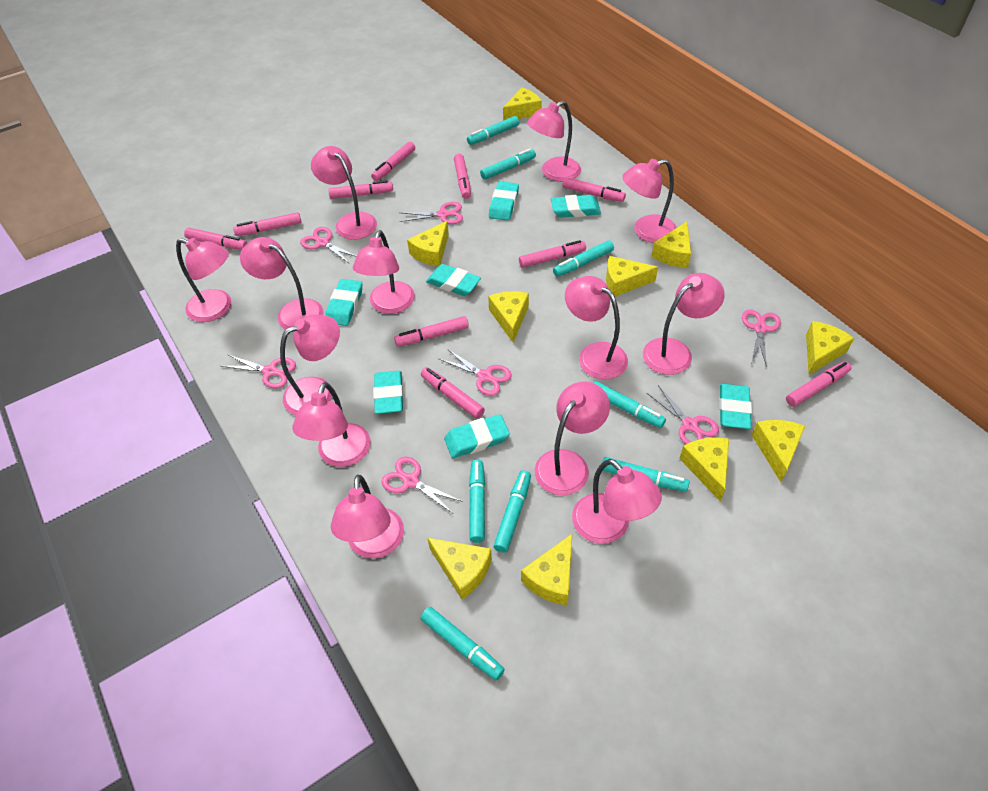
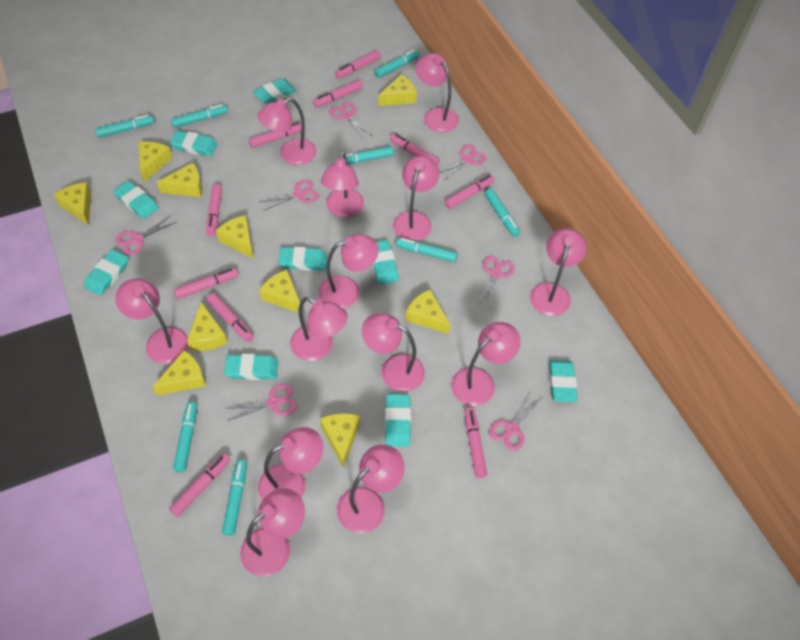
turquoise eraser: [325,279,362,326] [373,371,403,414] [426,264,481,296] [444,414,510,458] [489,181,519,221] [551,195,601,217] [719,384,752,429] = 7 -> [84,250,128,296] [113,181,159,219] [170,131,217,156] [224,354,278,380] [253,78,296,104] [278,247,327,271] [372,240,399,285] [385,394,411,446] [549,360,577,402] = 9

